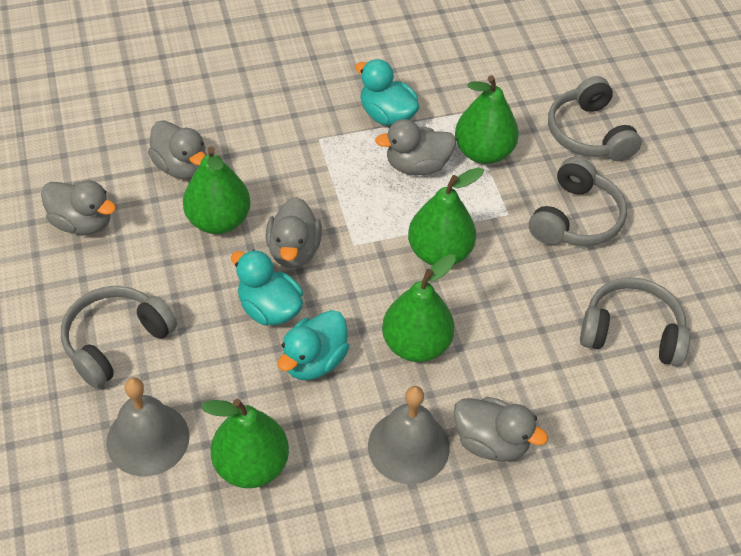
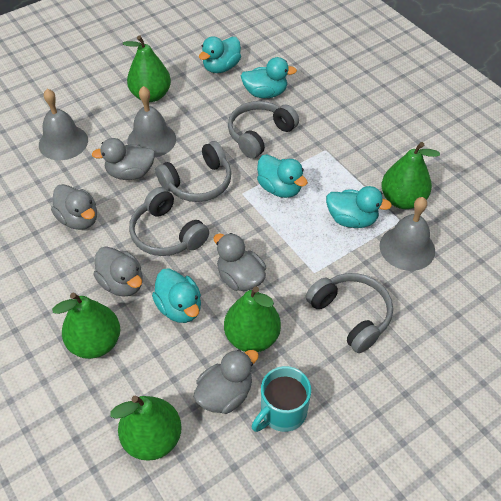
grey bell: [106,377,190,476] [368,386,450,484] = 2 -> [39,89,88,160] [127,86,176,158] [380,197,435,271] = 3
turquoise duck: [231,249,303,325] [278,310,349,380] [355,59,419,126] = 3 -> [152,268,201,323] [199,36,241,73] [241,57,297,98] [257,154,308,198] [326,186,392,228] = 5
turquoise mug: none = 0 -> [252,366,311,432] = 1

